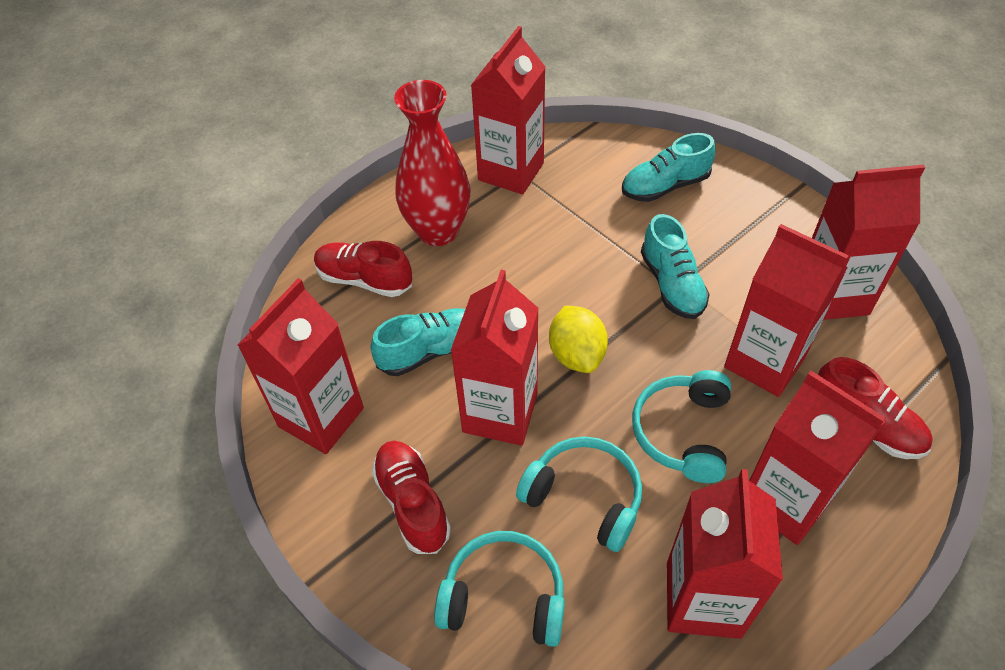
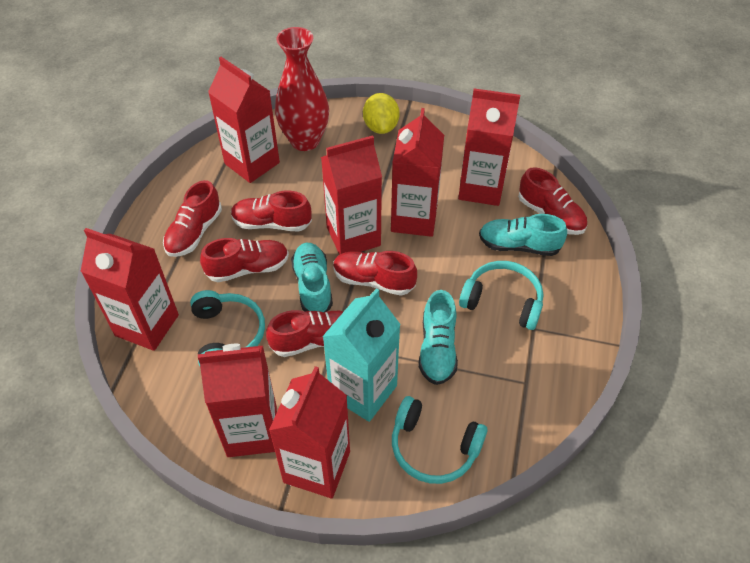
red shoe: [314,241,412,297] [371,441,451,554] [818,357,933,459] = 3 -> [163,180,222,257] [200,238,289,282] [231,191,312,231] [266,310,344,357] [333,251,417,296] [518,167,587,235] = 6
turquoise carton: none = 0 -> [322,288,401,422] = 1

